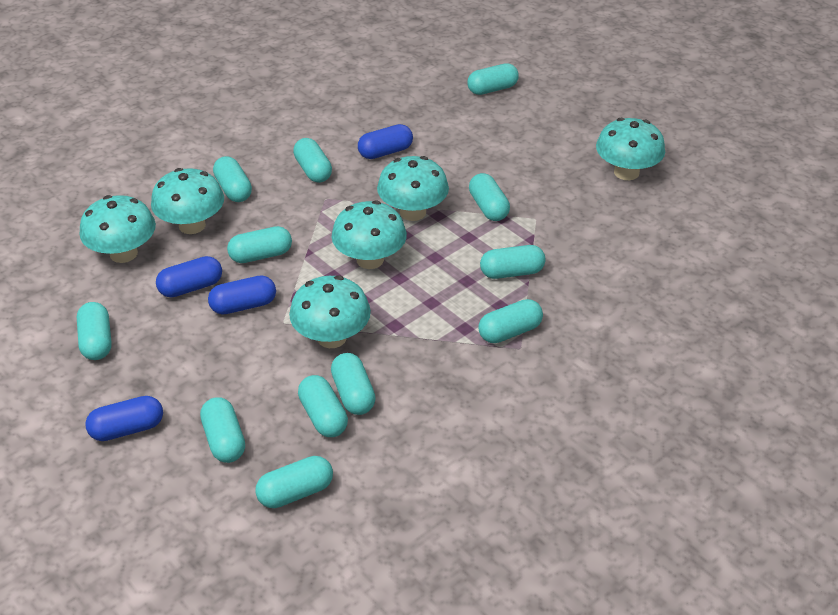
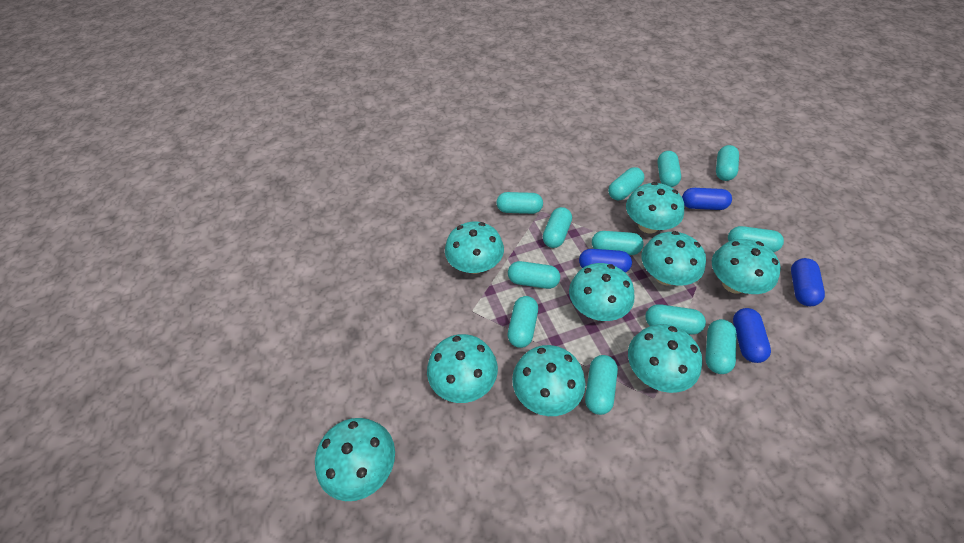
turquoise mushroom: [80,195,156,263] [151,168,224,234] [289,275,371,348] [331,200,407,269] [377,156,449,221] [596,118,665,180] = 6 -> [315,418,395,501] [427,334,498,403] [445,222,504,274] [512,345,586,416] [569,263,635,321] [626,182,685,233] [628,324,702,393] [642,231,706,286] [712,239,781,294] = 9

